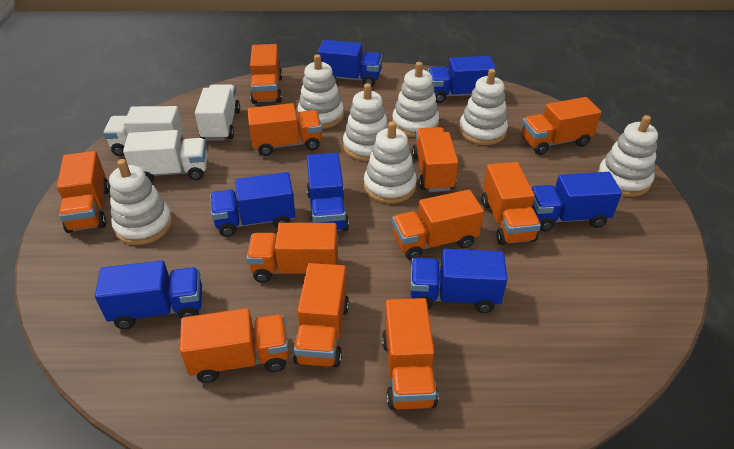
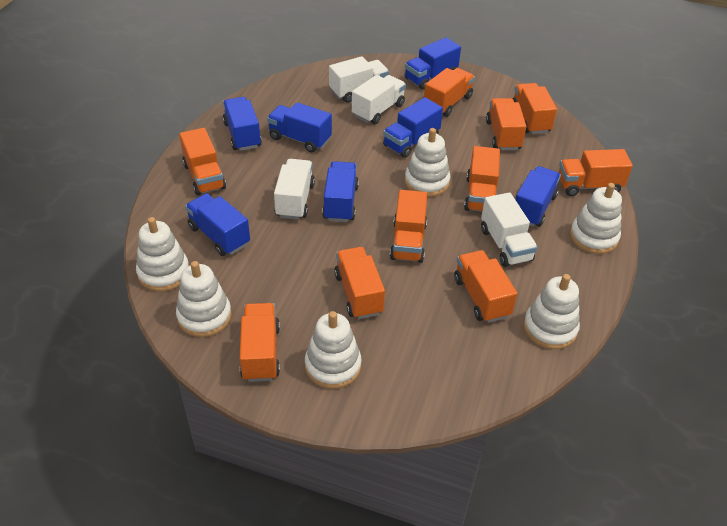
orange truck: [57,151,110,233] [180,308,289,383] [247,103,322,156] [247,223,338,283] [250,44,282,104] [293,263,349,367] [382,298,438,410] [392,190,484,260] [412,127,458,192] [482,162,541,245] [522,97,602,155] = 11 -> [179,128,226,195] [240,303,280,382] [334,247,385,319] [390,190,427,263] [424,68,475,117] [454,250,517,323] [464,146,500,211] [486,98,526,150] [512,83,557,134] [558,149,633,196] = 10
white stacking toy: [109,159,172,245] [298,54,344,129] [343,83,388,161] [364,121,417,204] [392,62,439,137] [459,69,508,145] [598,115,658,197] = 7 -> [136,217,189,291] [176,261,232,337] [305,311,361,389] [405,128,450,197] [524,274,580,349] [570,183,622,254] = 6
white truck: [103,106,183,156] [123,130,208,182] [195,85,240,141] = 3 -> [274,159,315,220] [329,56,389,103] [352,75,406,124] [481,192,538,267] = 4

